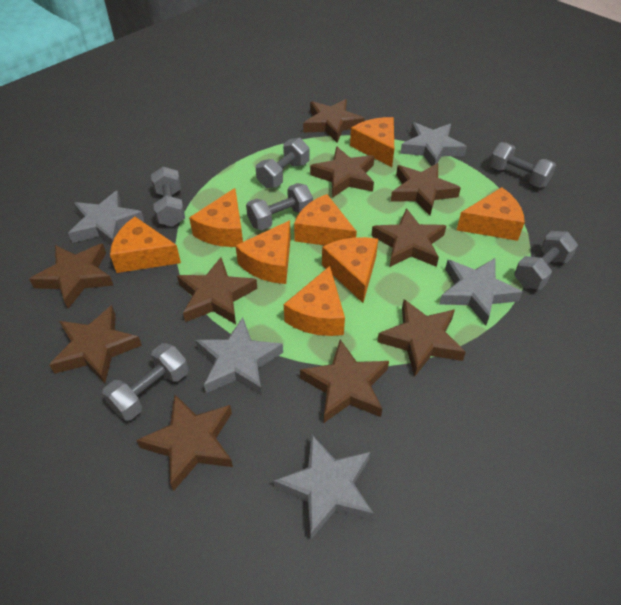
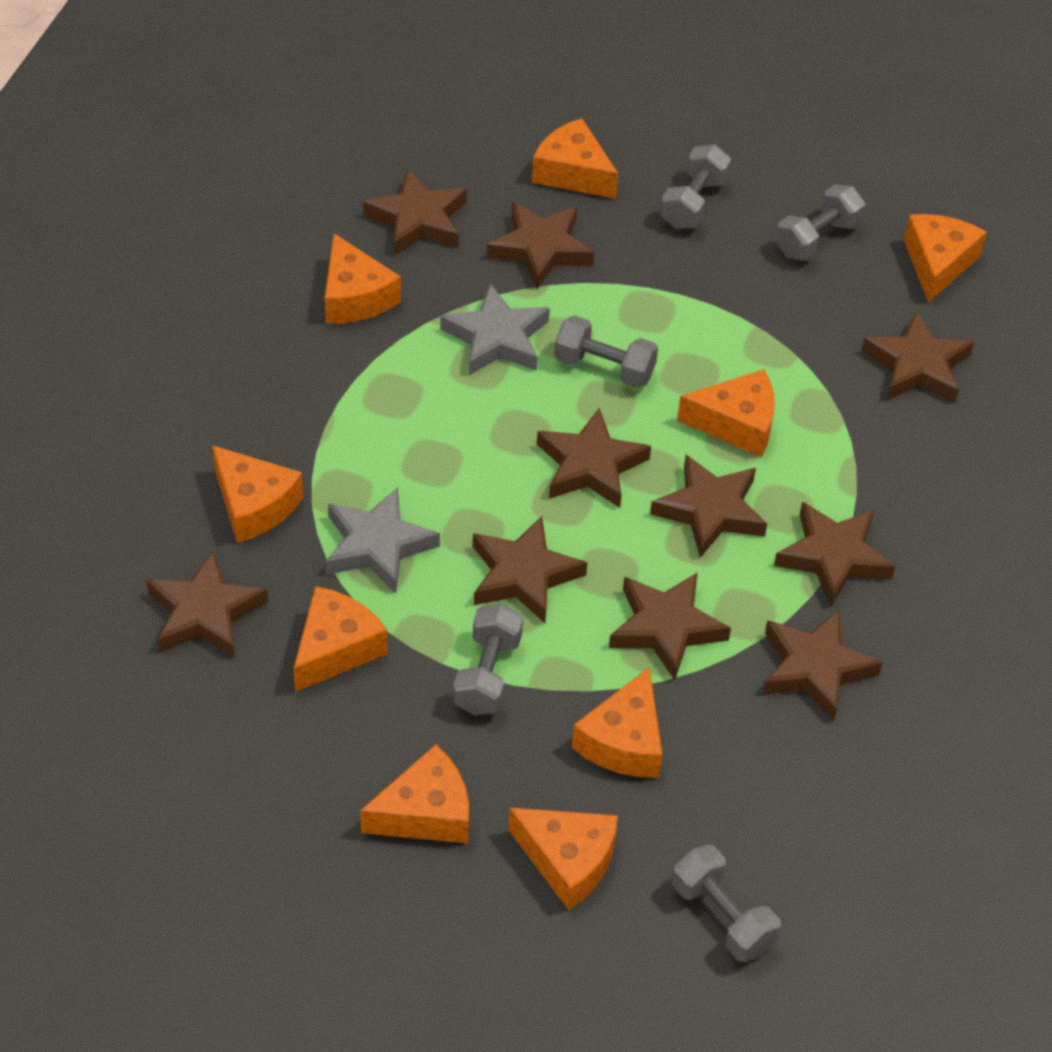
grey dumbbell: [102,343,189,421] [151,167,185,227] [246,183,313,230] [256,138,310,188] [489,142,556,188] [514,231,578,290] = 6 -> [453,604,523,715] [554,315,658,388] [660,144,731,229] [672,845,781,962] [775,184,865,261] = 5
grey star: [68,191,144,245] [196,318,283,396] [273,434,374,540] [400,122,467,166] [439,258,522,326] = 5 -> [325,487,440,593] [440,283,550,375] = 2
orange cheese: [110,217,181,273] [189,188,243,247] [235,220,291,284] [284,266,345,336] [294,194,357,245] [322,237,378,303] [350,117,394,167] [457,187,525,241] = 8 -> [212,445,303,543] [293,586,388,692] [325,234,401,324] [360,744,469,843] [508,808,618,910] [532,118,618,199] [572,668,663,778] [677,369,775,457] [904,214,987,303] = 9

